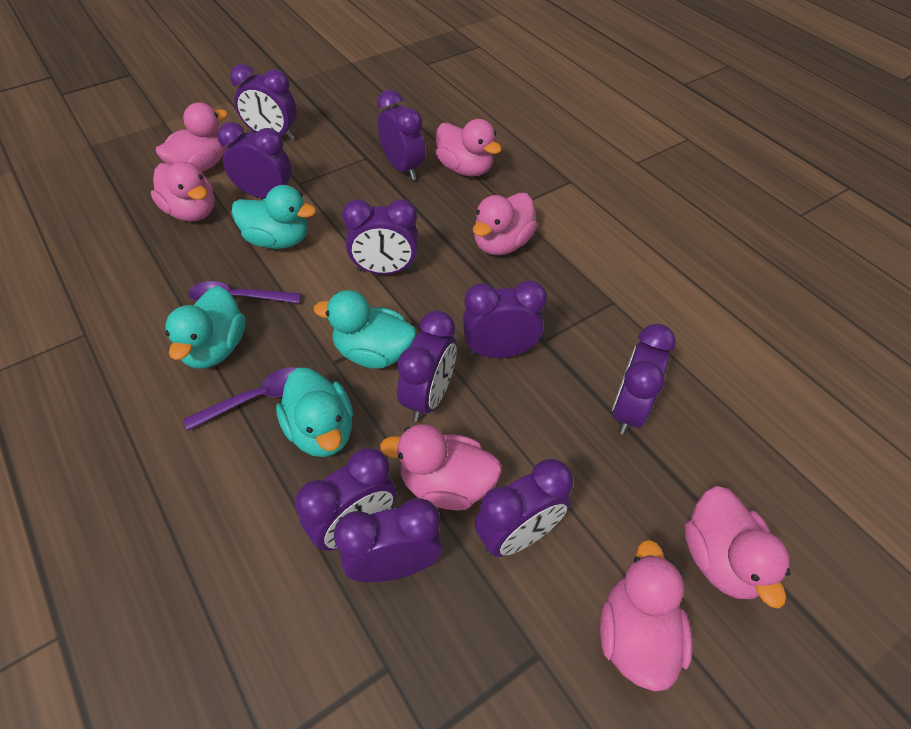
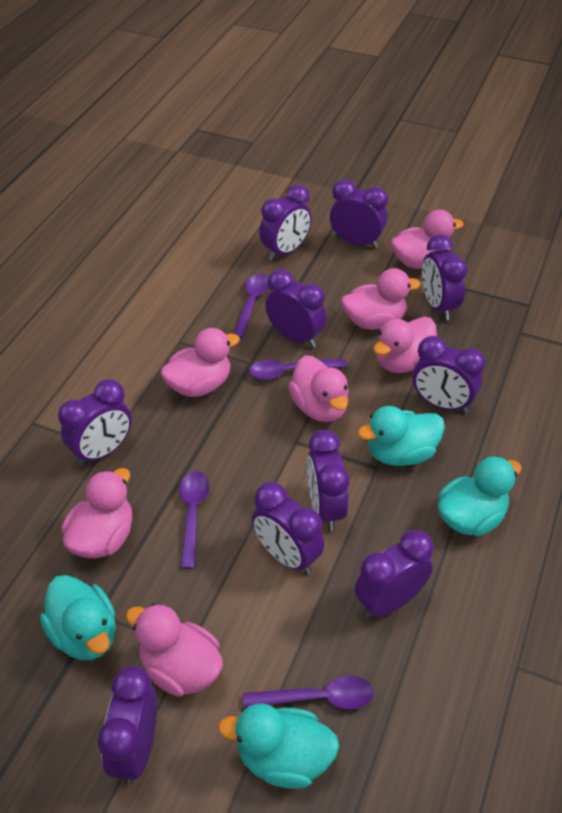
purple spoon: [183,367,296,430] [188,281,301,303] = 2 -> [180,471,209,569] [233,274,269,338] [243,676,374,710] [249,359,346,380] = 4

